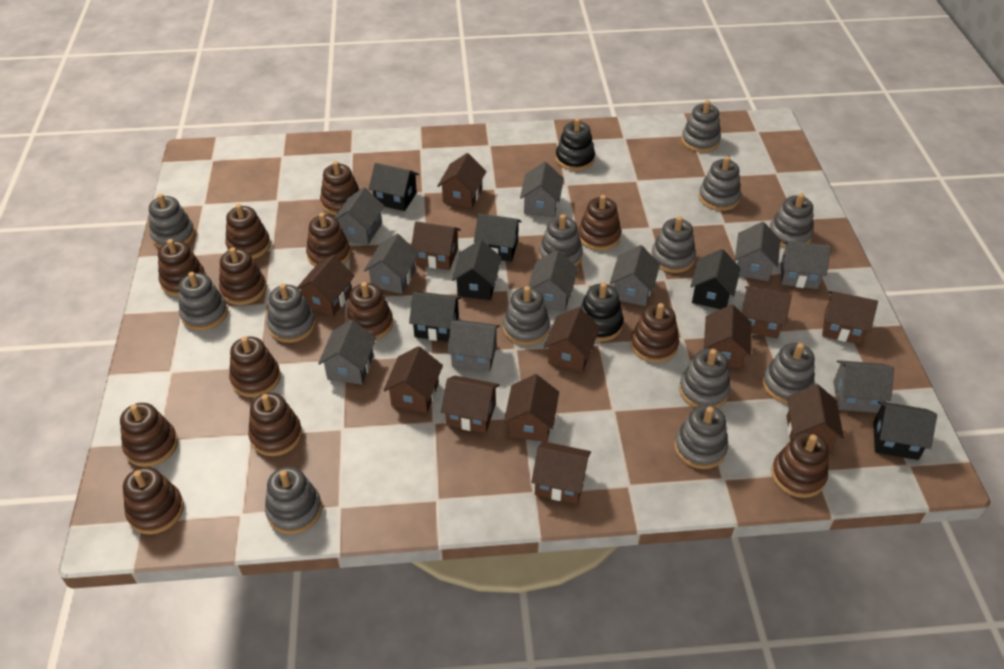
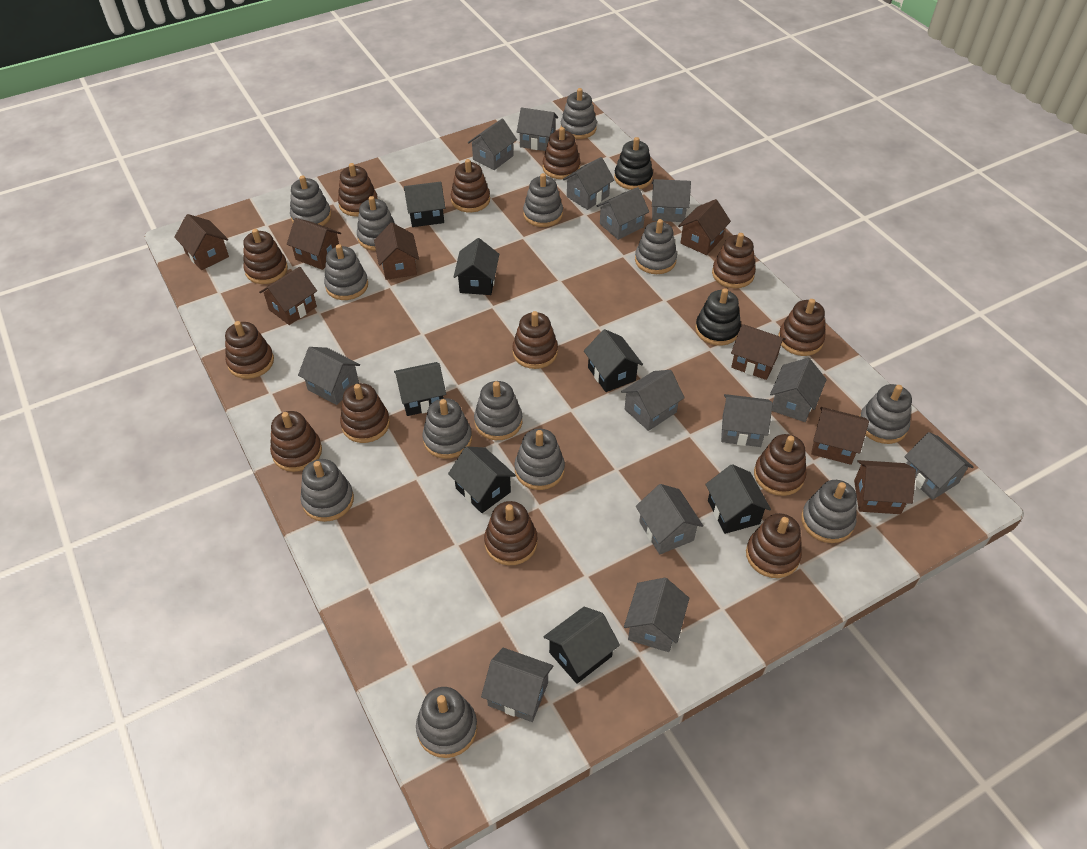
black house: [369,163,419,211] [409,292,461,342] [452,240,502,300] [474,213,522,262] [690,249,741,309] [873,401,937,460] = 6 -> [394,362,446,416] [404,182,445,227] [448,446,516,513] [454,238,499,295] [543,606,620,684] [584,329,643,392] [705,464,771,534] = 7
brown house: [297,255,355,317] [383,346,443,413] [411,221,461,270] [438,153,486,209] [441,376,499,433] [504,374,559,442] [531,441,591,504] [544,307,600,372] [704,305,752,369] [742,286,792,338] [787,384,844,452] [822,291,878,345] = 12 -> [174,214,229,270] [259,267,317,325] [287,218,341,270] [374,223,419,280] [678,199,731,255] [731,324,786,380] [811,407,869,465] [854,460,916,514] = 8
grey house: [318,320,376,385] [335,187,385,245] [364,234,419,294] [447,320,500,372] [520,162,564,217] [529,250,578,311] [610,245,660,306] [735,222,780,281] [781,241,831,289] [833,360,894,413] = 10 -> [298,347,360,405] [468,119,517,170] [481,648,553,722] [517,107,558,151] [563,157,614,210] [597,187,649,240] [621,370,685,431] [624,578,689,652] [636,484,703,554] [652,179,691,222] [721,394,773,447] [770,358,827,422] [904,432,973,500] = 13

